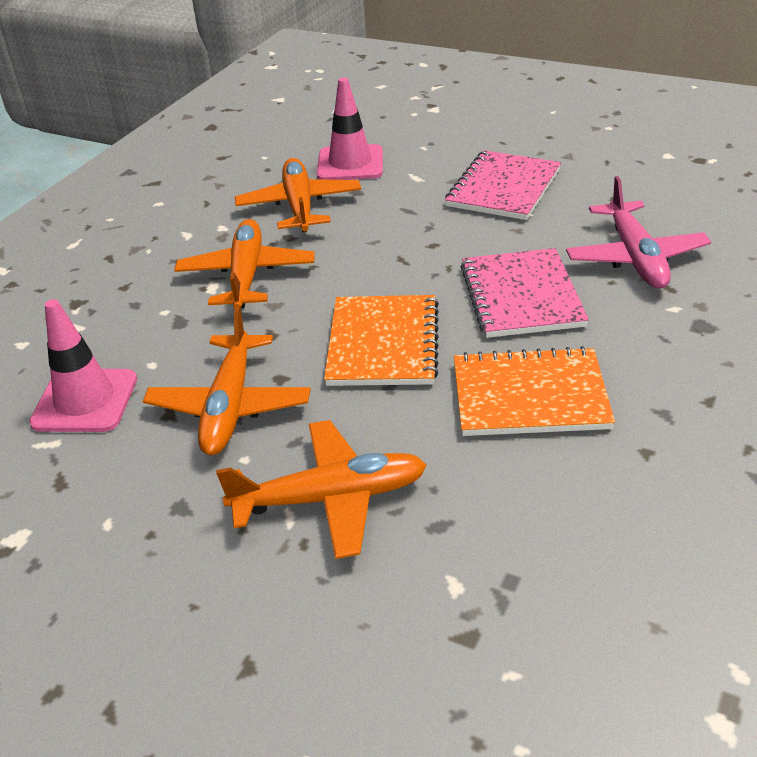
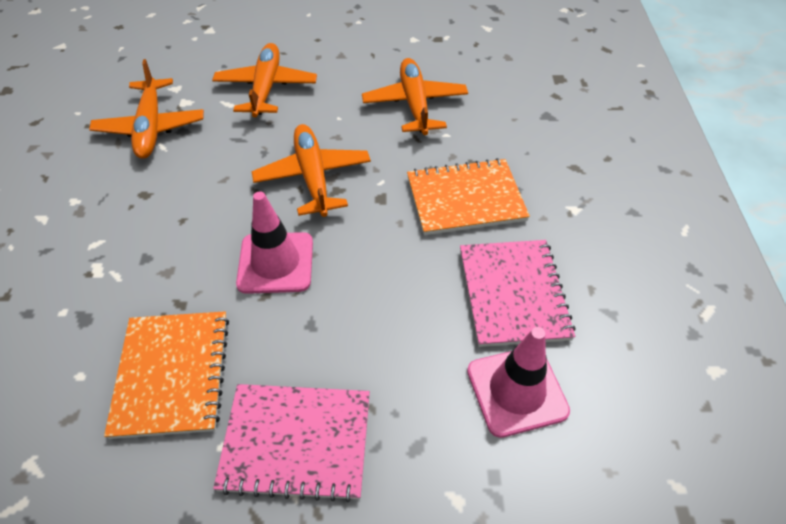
pink plane: [566,176,711,289] = 1 -> none = 0

